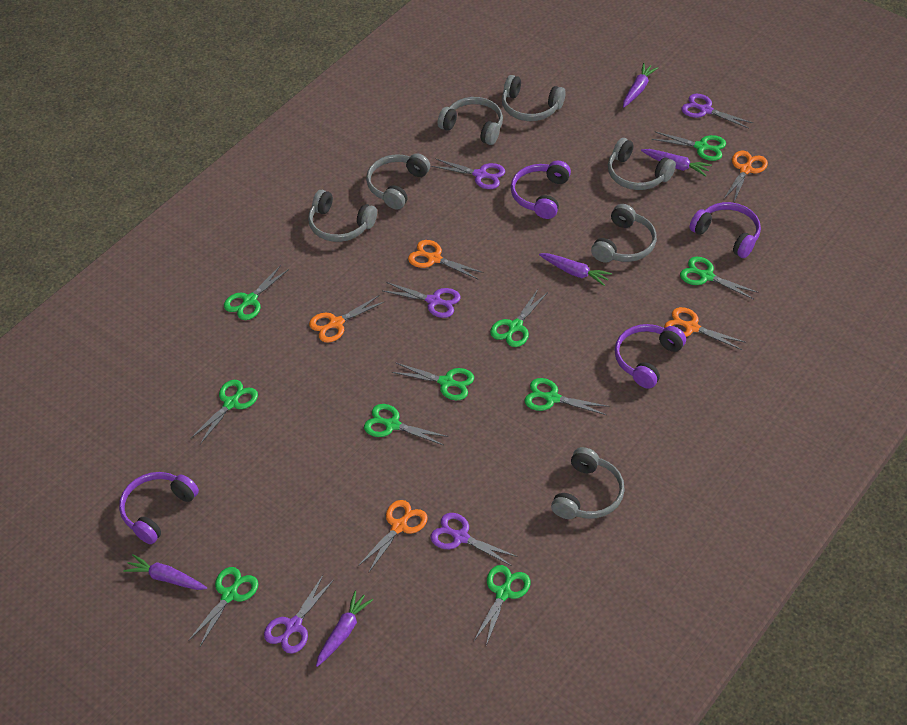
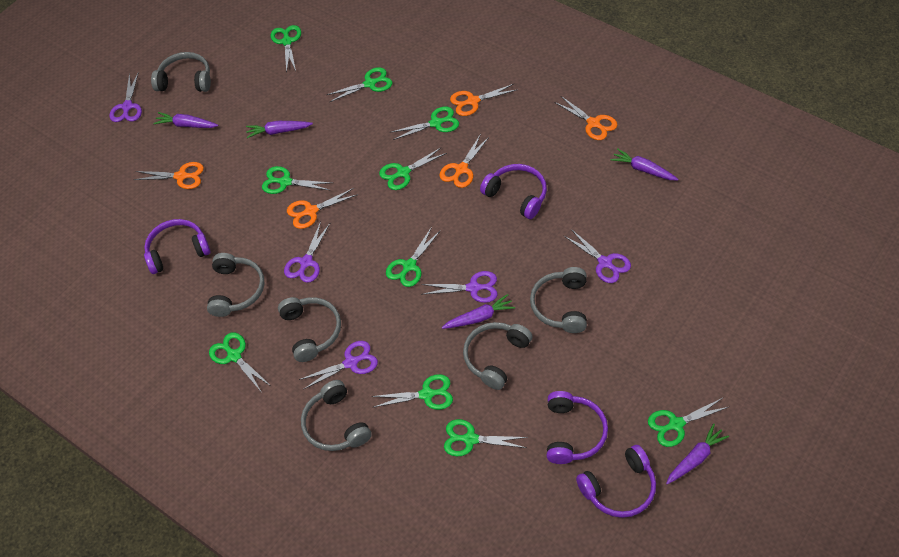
grey headphones: [308,190,377,242] [366,153,430,209] [438,97,503,145] [502,75,566,121] [551,447,625,519] [591,204,657,263] [608,138,676,190] = 7 -> [151,52,211,92] [207,253,265,317] [278,297,341,362] [301,380,372,451] [463,322,532,390] [530,267,587,333] = 6

